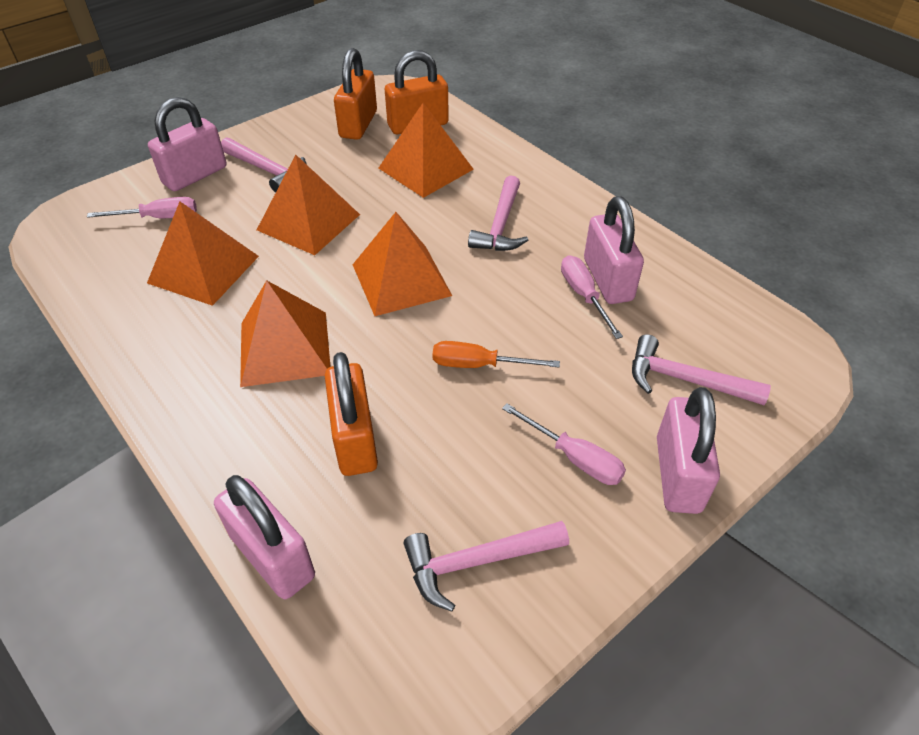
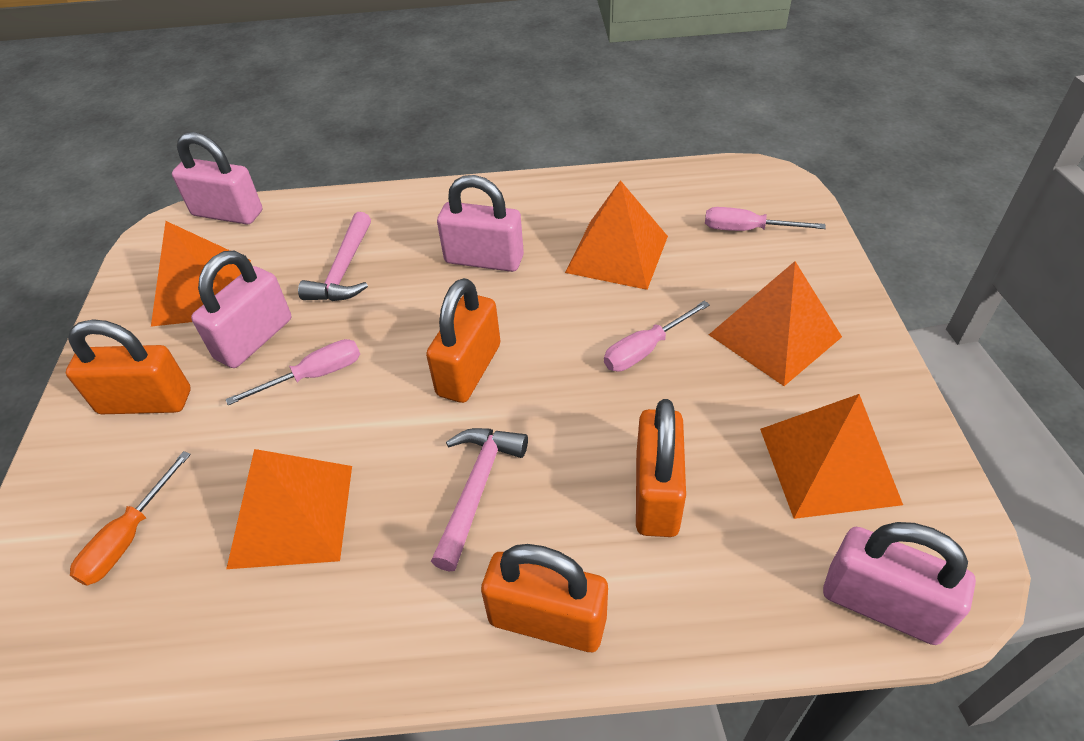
orange padlock: [325,352,378,476] [334,48,377,140] [385,50,449,134] = 3 -> [66,319,191,414] [426,278,500,403] [481,544,608,652] [636,399,686,537] = 4
pink hammer: [221,137,306,193] [403,521,569,612] [468,175,528,251] [632,334,771,405] = 4 -> [298,212,371,301] [431,428,528,572] = 2

